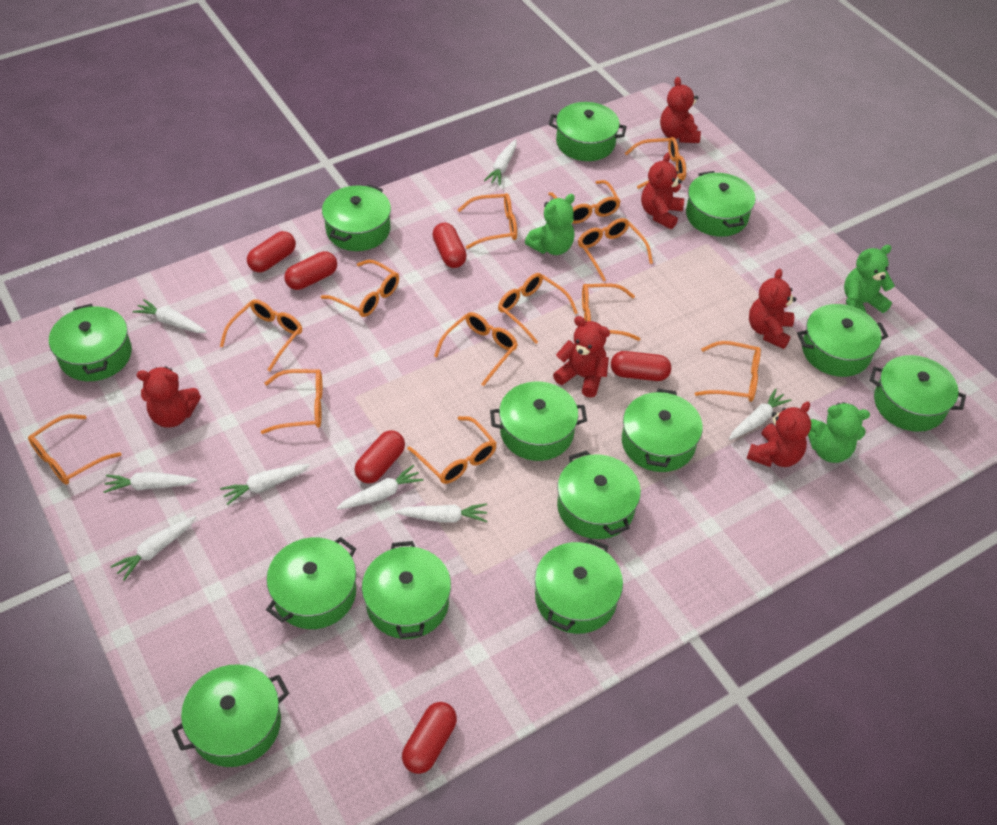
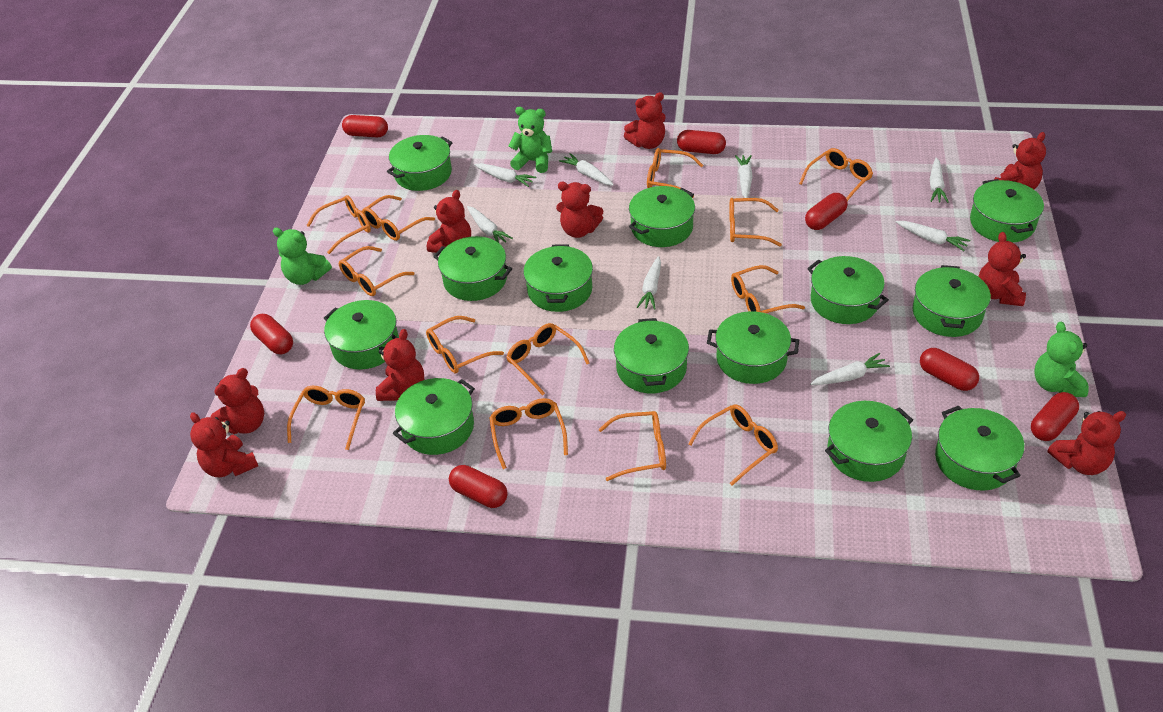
red capsule: [247,231,296,273] [284,251,337,290] [354,430,405,483] [402,702,457,774] [432,222,467,268] [611,351,671,381] = 6 -> [250,314,293,354] [342,115,388,137] [449,465,508,508] [677,130,726,154] [805,193,848,230] [920,348,979,391] [1031,392,1079,441] = 7
red teddy bear: [137,366,201,428] [553,316,610,398] [641,153,684,229] [660,77,701,143] [746,402,811,467] [749,269,796,349] = 6 -> [190,412,258,477] [210,368,264,434] [376,329,424,401] [427,190,471,253] [556,182,603,238] [624,92,666,149] [978,232,1026,306] [994,132,1046,190] [1048,411,1126,475] = 9

